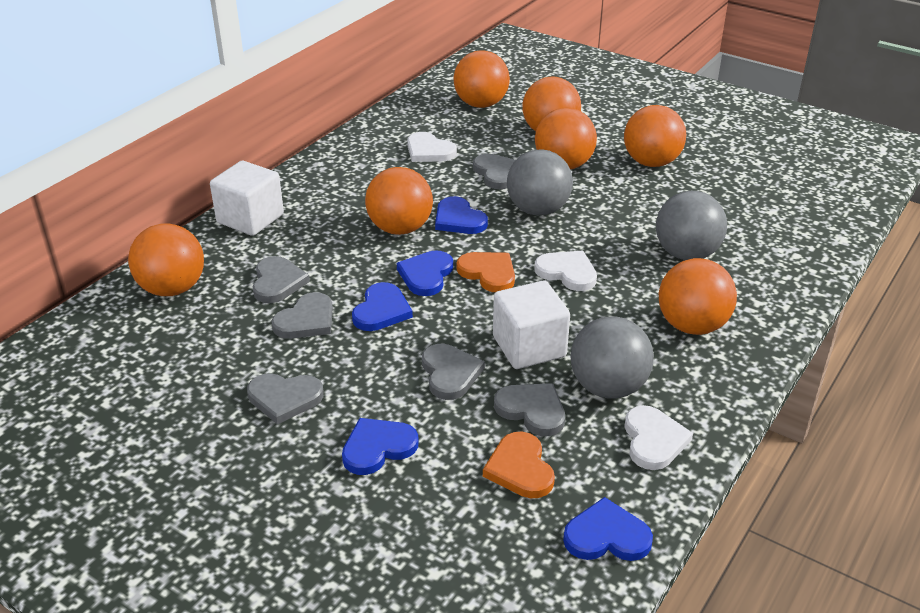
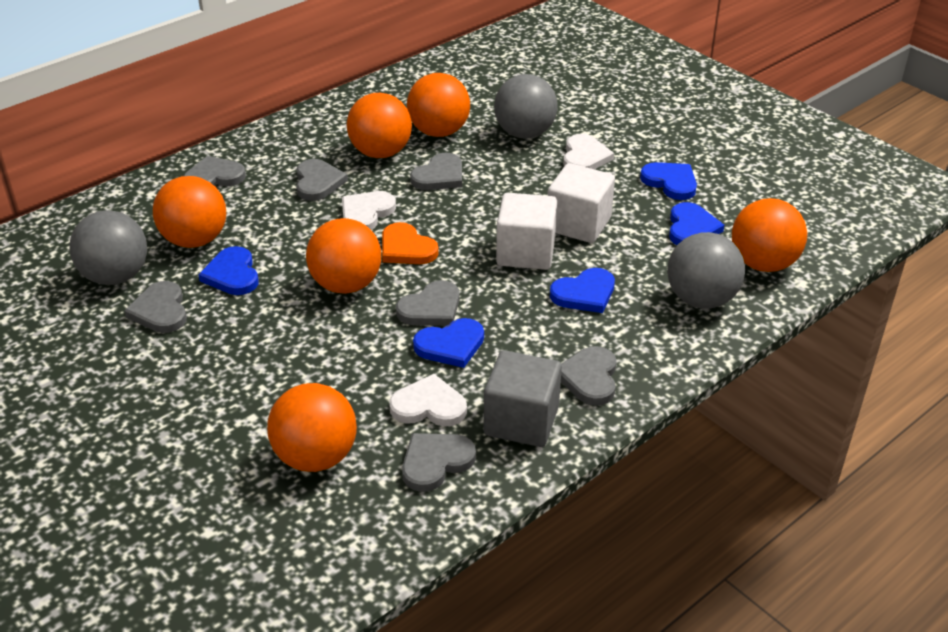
grey cube: none = 0 -> [484,350,562,447] = 1
grey heart: [247,373,324,425] [252,256,310,303] [271,292,333,339] [422,344,485,400] [473,154,515,189] [494,383,565,436] = 6 -> [124,281,187,333] [184,156,246,186] [296,159,348,201] [396,280,460,326] [402,433,476,492] [410,153,462,190] [561,346,617,405] = 7
orange ball: [128,223,204,296] [365,167,433,235] [454,50,510,108] [523,76,581,131] [535,108,597,169] [624,105,686,167] [659,258,737,335] = 7 -> [153,176,226,248] [267,383,357,472] [306,218,381,294] [347,93,412,158] [407,73,470,137] [732,198,807,272] = 6
orange heart: [457,252,515,292] [483,432,555,498] = 2 -> [382,222,439,264] = 1

